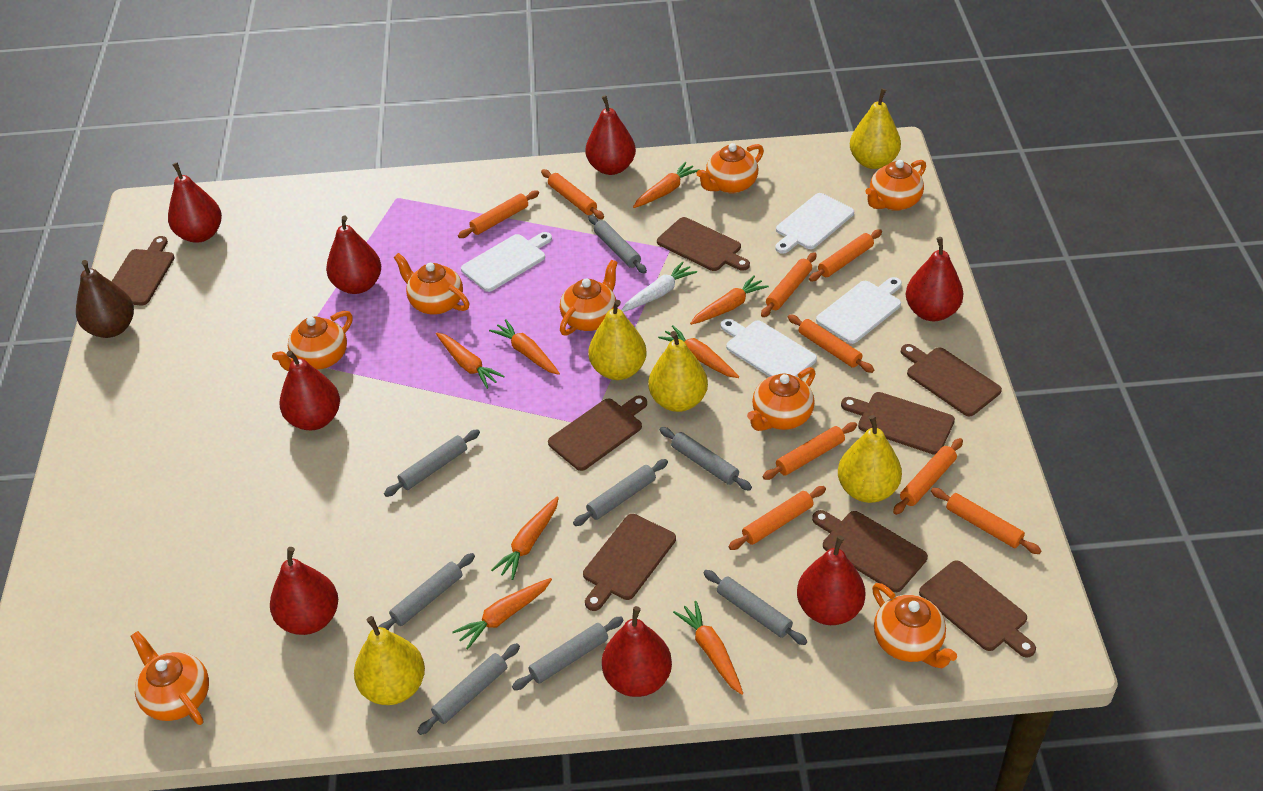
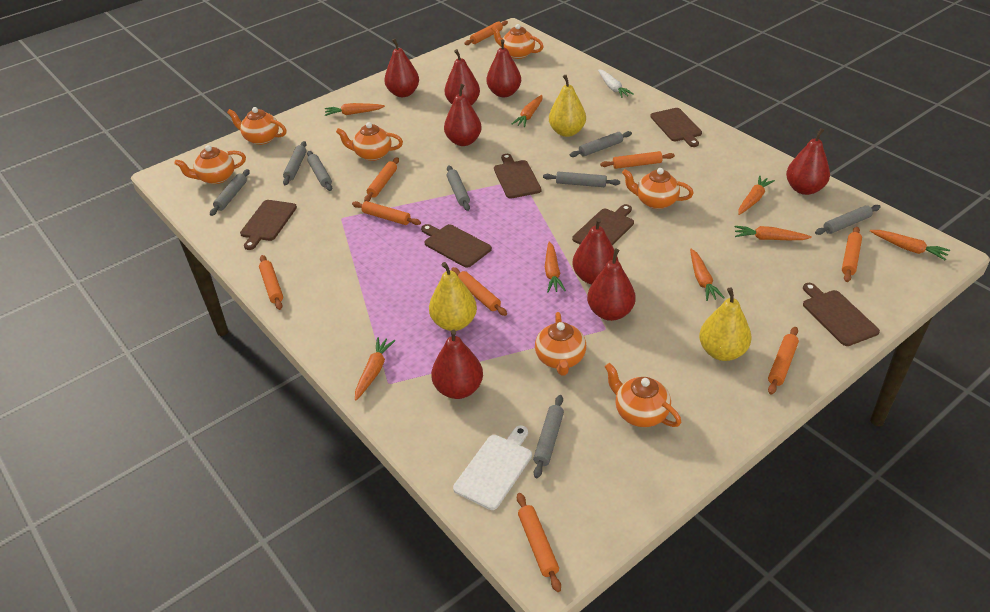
brown cutting board: [111,236,175,306] [548,395,647,471] [583,514,676,611] [657,217,750,271] [812,510,928,592] [841,392,955,455] [901,344,1002,417] [919,560,1036,658] = 8 -> [240,200,297,250] [421,224,492,268] [494,154,541,199] [572,204,634,246] [650,108,702,147] [803,283,880,346] = 6
brown pear: [76,260,134,338] = 1 -> none = 0
orange teapot: [131,631,209,725] [272,311,353,371] [394,253,470,315] [560,260,618,336] [696,143,764,194] [747,367,816,431] [865,160,926,211] [872,583,957,668] = 8 -> [174,145,246,184] [227,107,287,145] [336,122,403,161] [491,24,544,59] [535,312,586,375] [605,363,681,427] [622,168,694,209] = 7
white cutting board: [461,232,552,292] [720,319,817,377] [775,193,854,254] [816,277,902,344] = 4 -> [453,425,532,510] = 1
yellow pear: [354,616,425,705] [588,300,647,380] [648,331,708,412] [838,415,902,503] [850,88,901,169] = 5 -> [429,262,477,331] [549,75,586,137] [699,287,751,361] = 3

